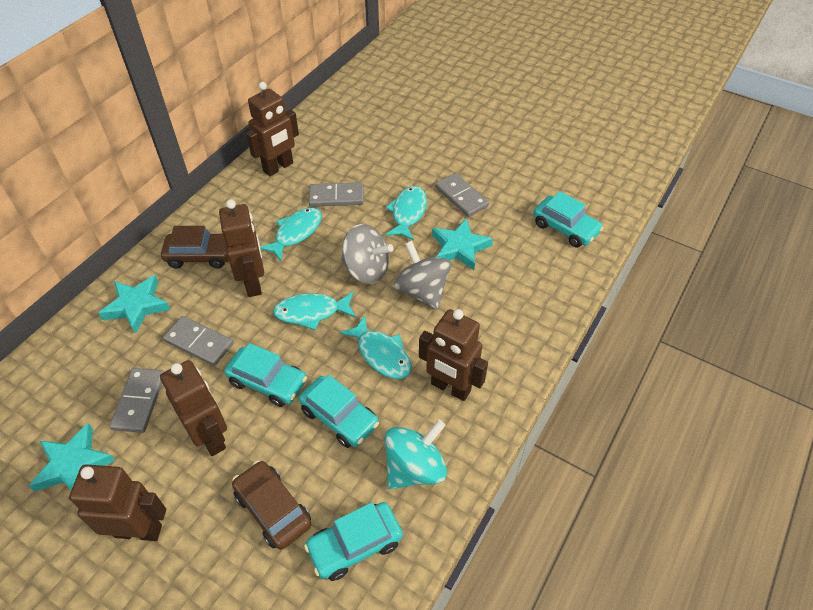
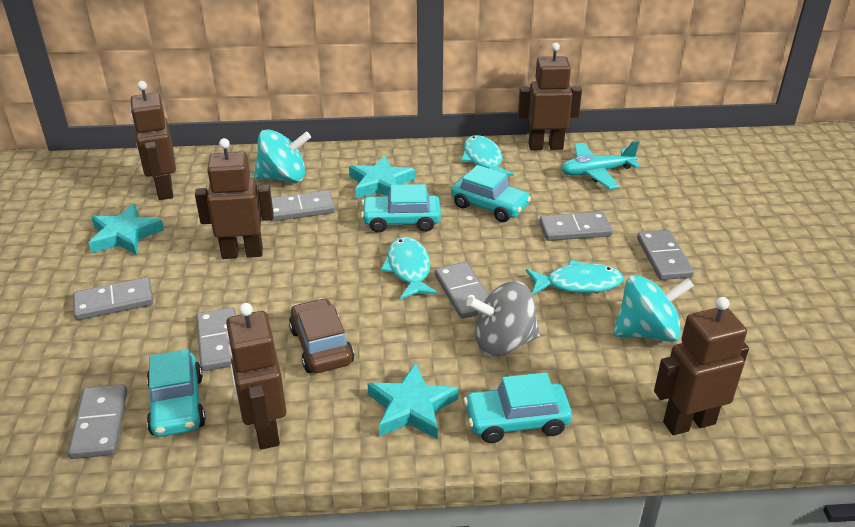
brown car: [161,226,229,268] [232,461,311,550] = 2 -> [289,298,354,373] = 1
grey domino: [110,368,164,433] [163,316,233,366] [309,182,364,207] [435,173,489,217] = 4 -> [68,384,127,459] [73,277,153,320] [196,307,236,371] [270,190,335,221] [435,262,489,319] [539,212,613,241] [637,230,694,280] = 7
grey spinning top: [341,224,393,284] [394,241,451,310] = 2 -> [466,281,540,356] = 1
turquoise fish: [260,207,322,261] [273,292,356,330] [339,316,411,379] [385,186,427,241] = 4 -> [381,237,438,300] [461,135,514,176] [526,260,623,294] = 3
turquoise plane: none = 0 -> [561,141,641,189] = 1
turquoise spinning top: [384,419,447,489] = 1 -> [254,129,311,183] [613,275,694,342] = 2

